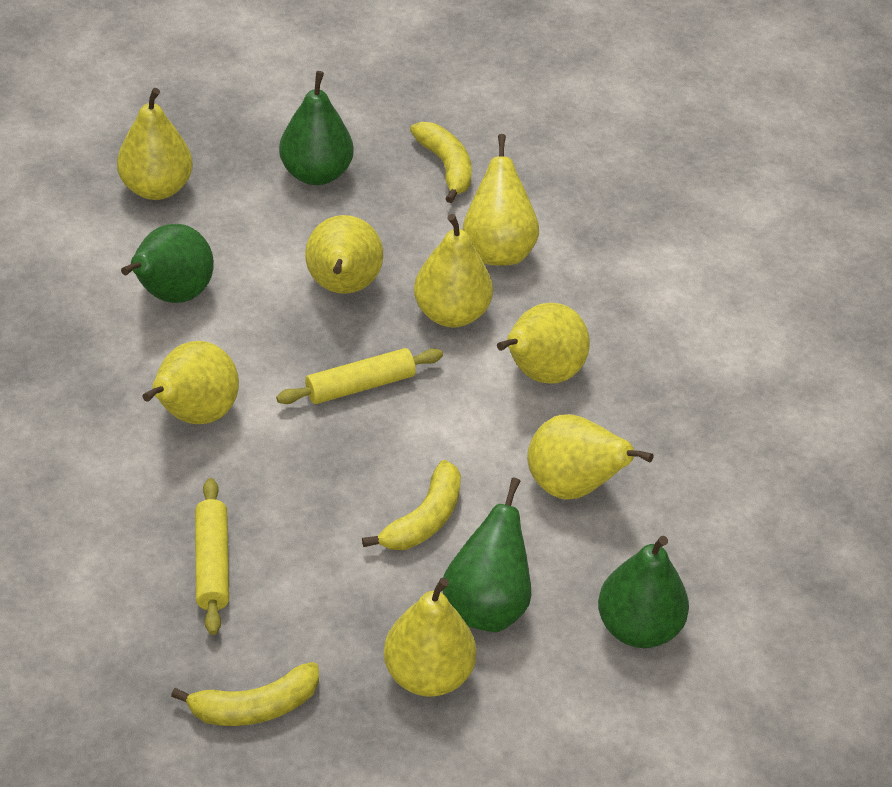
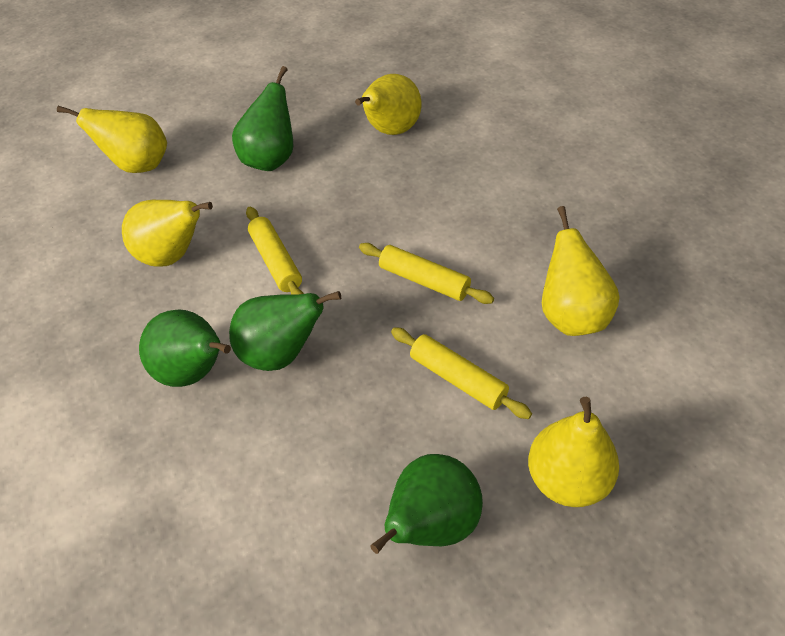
yellow banana: [171,662,319,726] [362,460,461,550] [410,122,472,203] = 3 -> none = 0
yellow pear: [117,88,193,200] [142,341,239,424] [305,215,383,294] [384,578,476,697] [414,214,493,328] [463,134,539,266] [497,303,590,384] [527,414,654,500] = 8 -> [57,106,167,173] [122,200,213,267] [355,74,422,135] [528,397,619,507] [542,206,620,336] = 5
yellow rolling pin: [195,478,229,635] [276,348,443,404] = 2 -> [246,207,304,295] [359,243,494,304] [391,327,532,419] = 3

